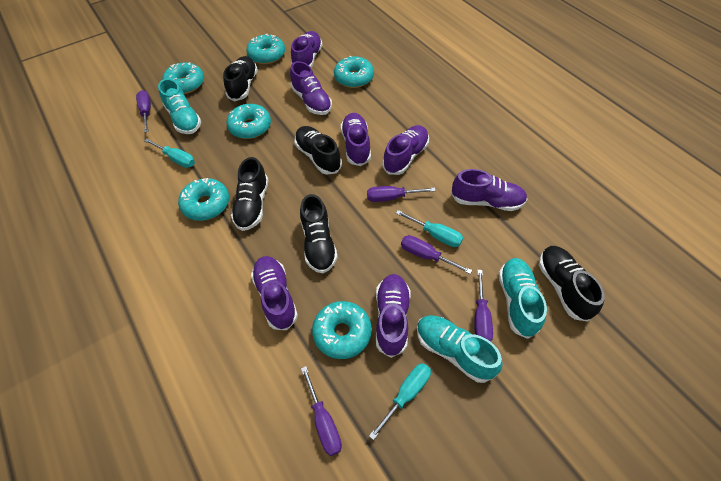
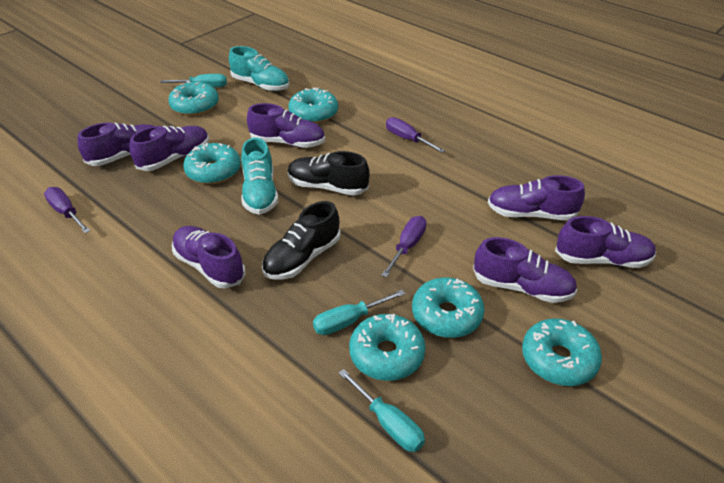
black shoe: [223,56,258,101] [231,157,268,231] [294,126,342,175] [300,194,338,273] [539,246,605,322] = 5 -> [262,201,341,280] [288,151,370,195] = 2
purple screwdriver: [136,91,151,132] [301,366,342,456] [367,186,436,202] [401,235,472,274] [474,270,493,342] = 5 -> [44,187,91,233] [381,216,427,277] [386,117,445,153] = 3
turquoise shoe: [158,79,201,134] [417,315,503,383] [498,258,547,339] = 3 -> [229,46,289,91] [241,138,278,215] = 2

